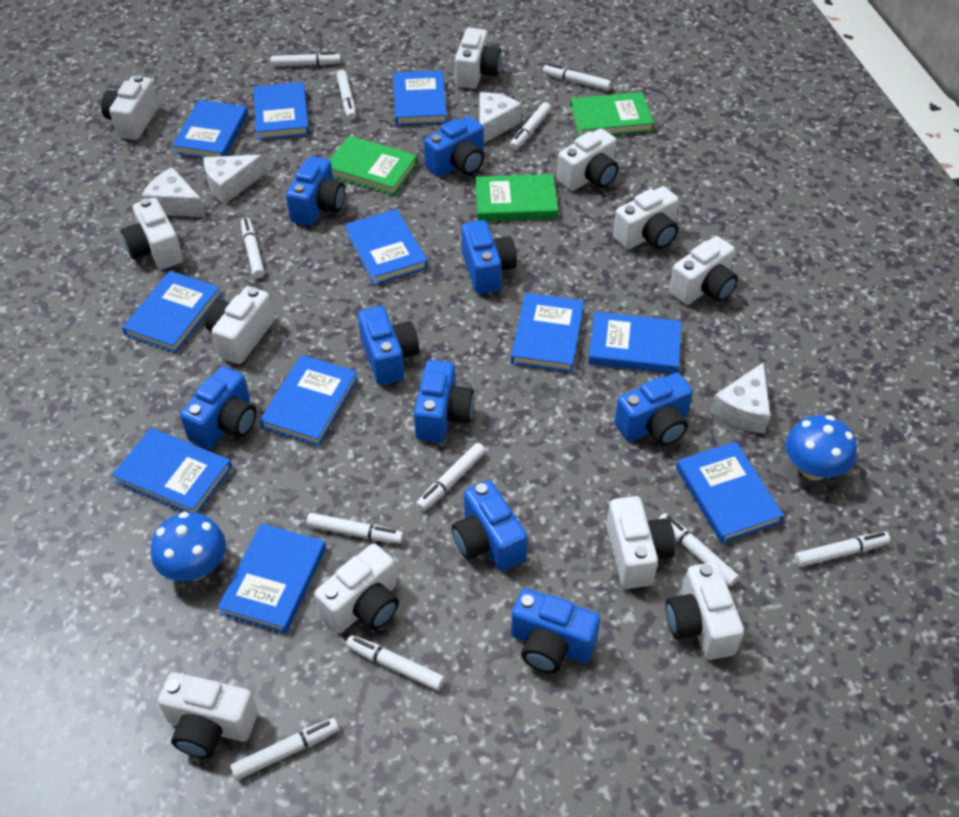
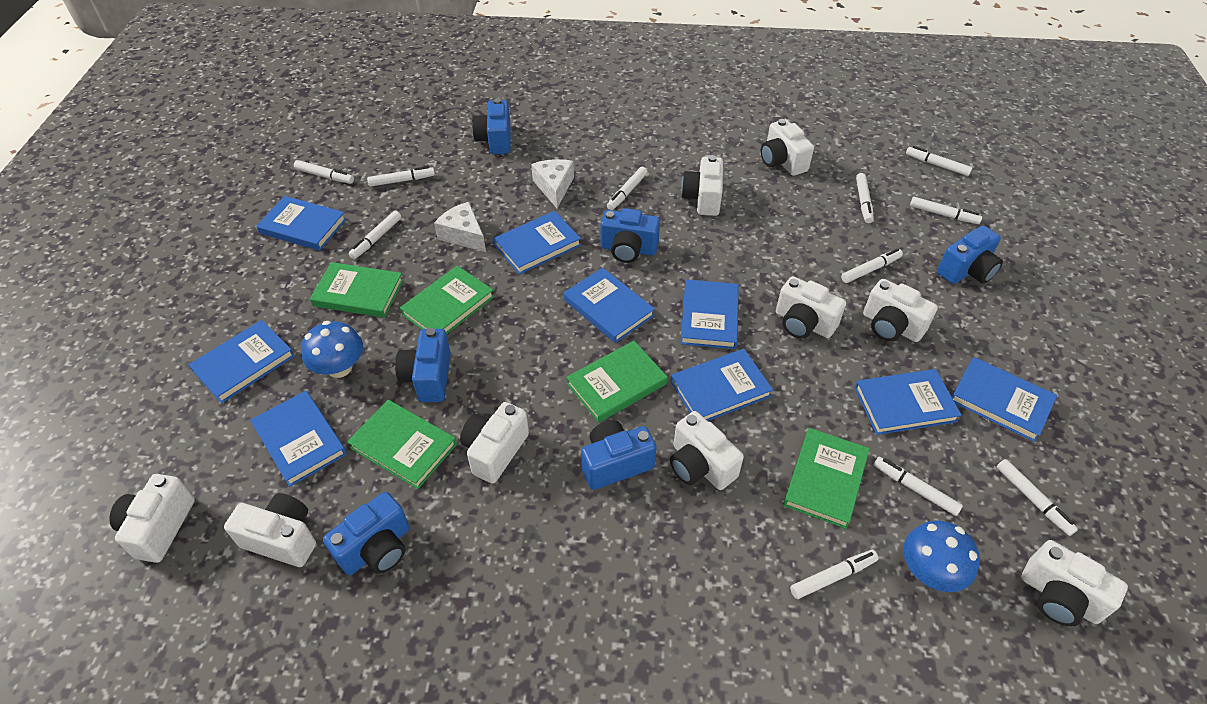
blue book: [112,428,232,513] [122,271,221,353] [172,100,248,158] [218,523,326,634] [253,82,309,140] [260,355,358,446] [345,209,428,285] [393,70,447,126] [511,293,584,372] [588,312,682,374] [676,441,784,543] = 11 -> [189,320,295,403] [250,391,347,487] [256,196,347,251] [493,211,581,274] [563,267,655,343] [671,349,773,421] [680,279,739,349] [854,369,962,435] [952,357,1057,442] = 9
blue camera: [180,366,257,449] [286,156,345,226] [358,306,419,385] [414,360,474,443] [424,116,484,177] [452,480,528,571] [461,220,517,294] [511,588,600,673] [615,373,693,446] = 9 -> [323,492,410,575] [395,328,451,402] [472,98,511,154] [581,420,657,490] [600,208,660,263] [937,225,1003,284] = 6
green book: [330,136,417,195] [475,174,558,221] [570,92,654,137] = 3 -> [310,262,404,318] [347,400,457,489] [400,266,494,335] [566,341,668,423] [783,428,870,529] = 5
white camera: [101,75,159,140] [121,198,183,269] [158,672,258,758] [205,286,274,364] [314,544,399,633] [455,28,501,89] [557,129,618,191] [606,496,676,589] [613,186,679,249] [665,562,744,660] [669,236,738,305] = 11 -> [110,474,195,563] [224,493,316,567] [460,402,529,484] [670,411,744,490] [681,155,723,216] [761,119,814,176] [776,276,846,338] [863,279,938,342] [1021,540,1128,626] = 9
white cheese: [142,167,205,217] [204,155,266,204] [479,92,522,143] [711,362,771,433] = 4 -> [434,202,486,252] [531,159,574,208] = 2

